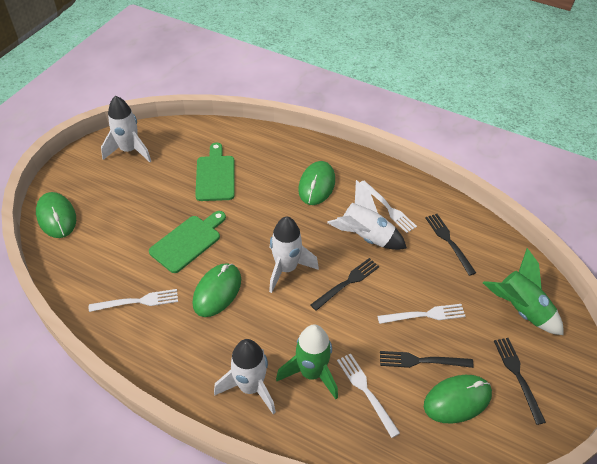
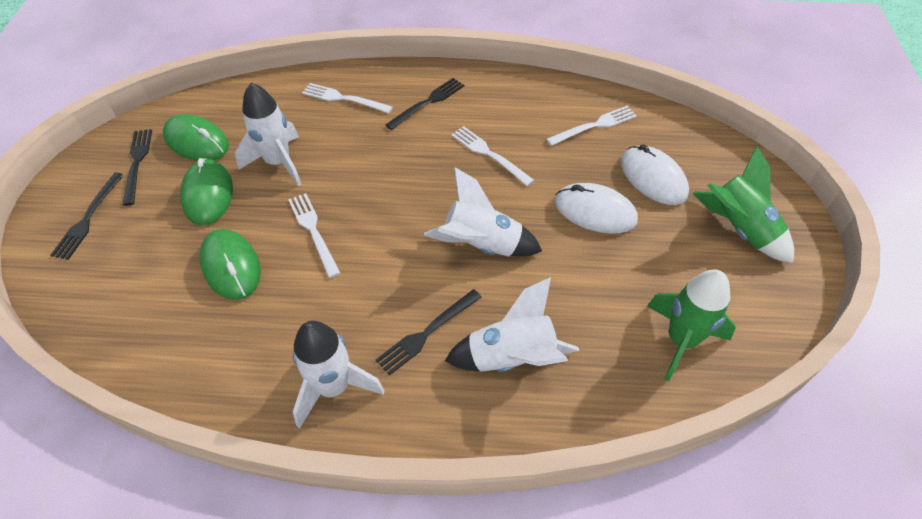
green cutting board: [149,211,226,273] [195,143,235,201] = 2 -> none = 0
green mouse: [36,192,76,238] [193,263,241,317] [298,161,335,205] [424,375,492,424] = 4 -> [163,114,229,161] [180,158,233,225] [199,229,261,300] = 3
white mouse: none = 0 -> [555,183,638,234] [621,145,689,205] = 2

